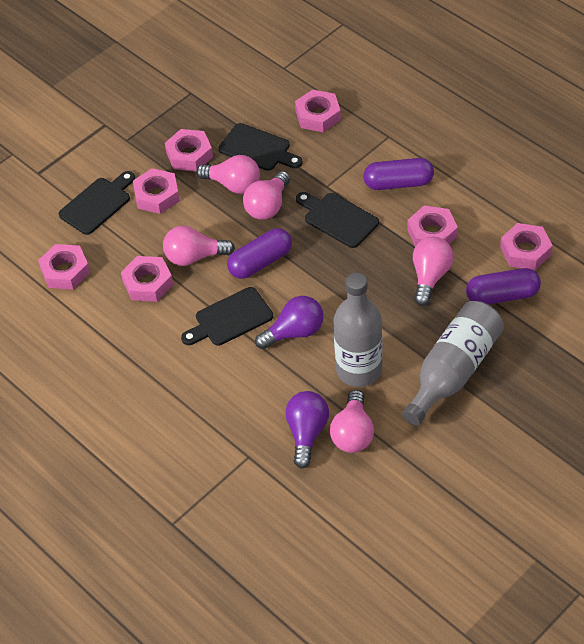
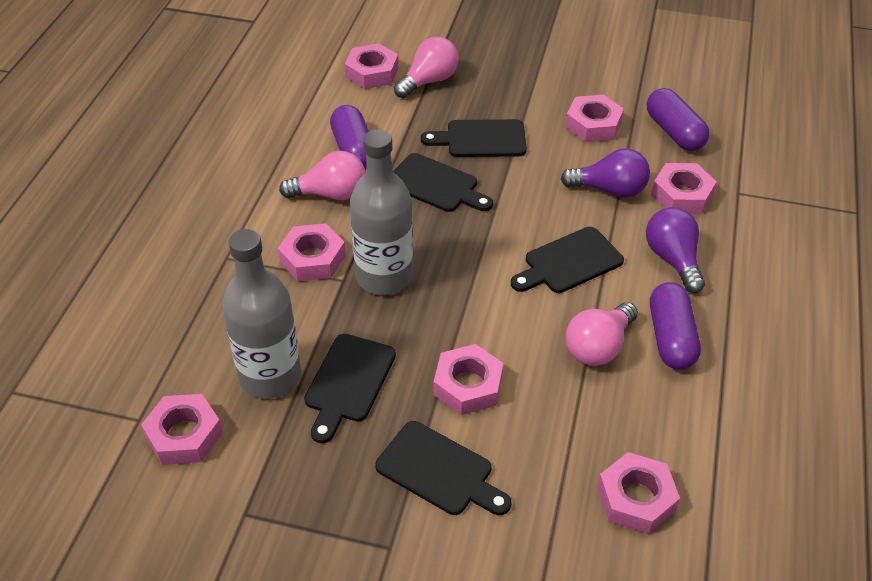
black cutting board: [58,171,135,235] [181,287,273,346] [219,123,302,171] [296,192,379,248] = 4 -> [304,334,396,443] [375,421,512,515] [393,153,493,212] [421,119,527,157] [511,227,624,293] = 5
pink light bulb: [163,226,235,266] [196,155,260,194] [243,171,290,220] [330,390,374,453] [413,237,454,306] = 5 -> [279,151,365,200] [394,37,459,98] [566,302,638,366] = 3

